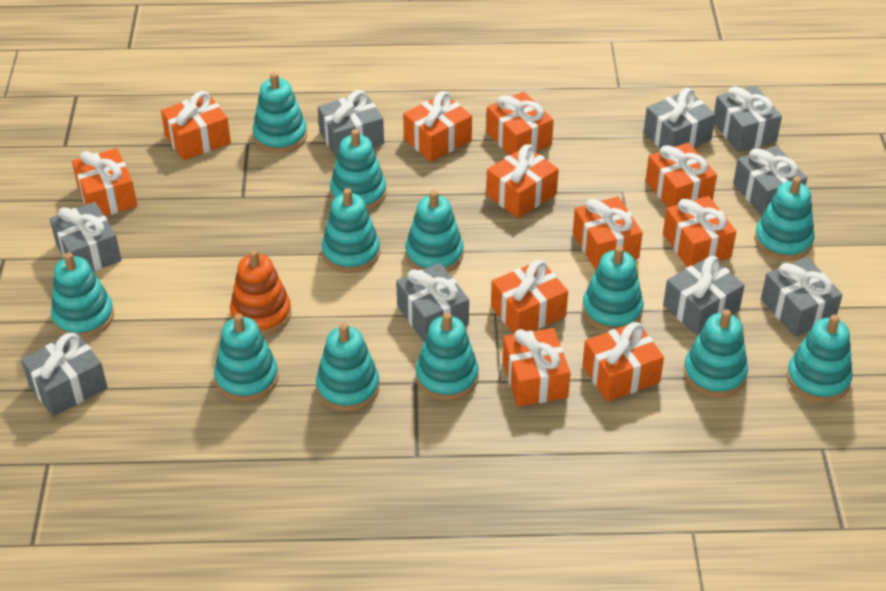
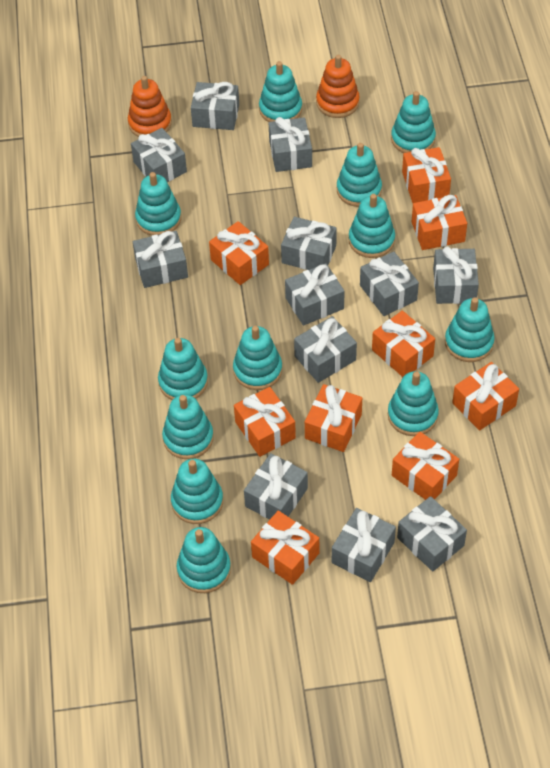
grey gift: [21,332,107,416] [50,202,121,271] [318,90,384,158] [396,263,469,342] [644,88,716,148] [663,256,745,335] [714,86,782,152] [733,145,807,216] [761,257,842,336] = 9 -> [131,128,187,182] [133,231,188,288] [191,82,239,130] [244,453,308,519] [269,117,312,172] [281,217,337,270] [285,263,345,326] [294,316,357,383] [332,508,396,582] [360,252,419,316] [397,496,467,571] [433,246,479,304] = 12
orange gift: [72,148,137,216] [161,91,231,161] [403,91,472,162] [486,92,554,155] [486,144,559,218] [491,260,568,334] [502,328,571,407] [573,197,642,270] [582,322,664,402] [645,143,717,207] [663,196,736,267] = 11 -> [209,221,269,285] [234,387,296,457] [251,511,319,585] [305,384,362,452] [372,310,435,377] [392,431,459,500] [402,147,451,203] [412,195,467,250] [452,362,519,431] = 9
orange stacking toy: [230,250,291,336] = 1 -> [128,76,172,137] [316,55,359,118] = 2

